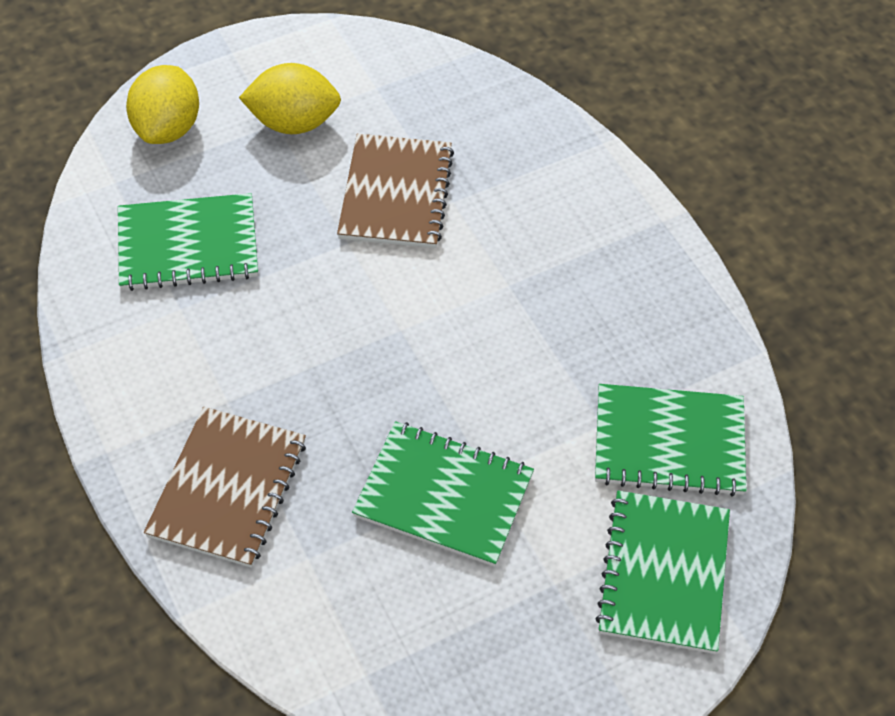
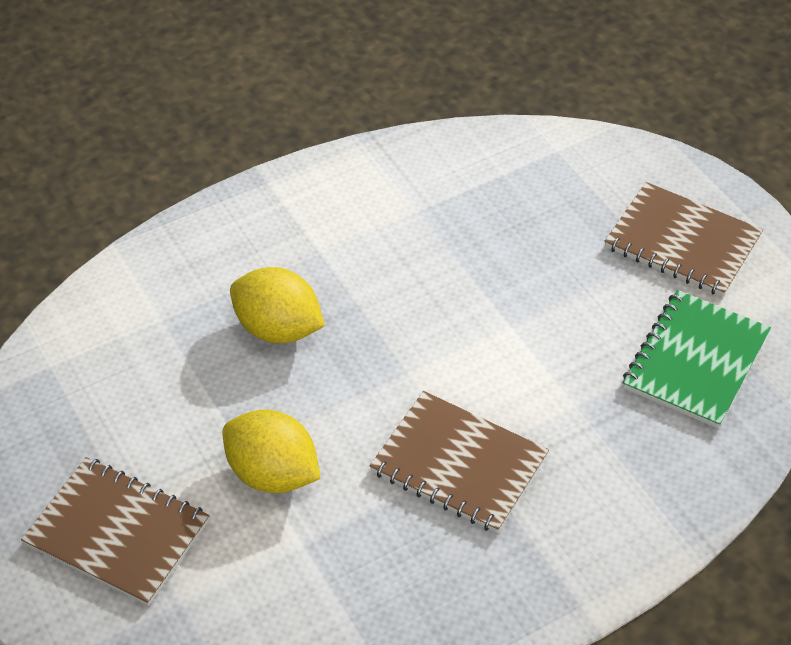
brown notebook: [144,407,306,568] [337,134,454,248] = 2 -> [21,457,210,606] [370,391,549,533] [605,182,763,297] = 3
green notebook: [118,193,258,291] [352,421,534,567] [595,384,746,496] [595,490,730,654] = 4 -> [623,290,771,428] = 1

